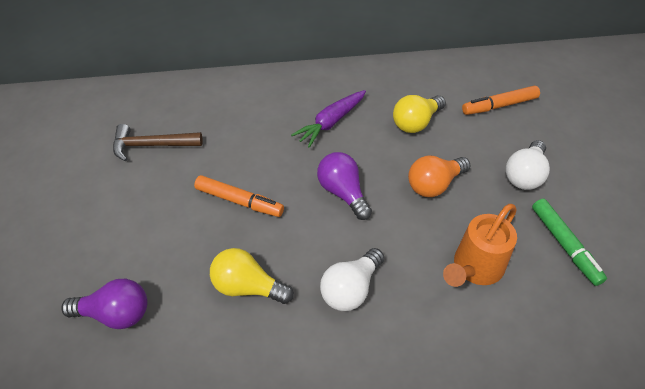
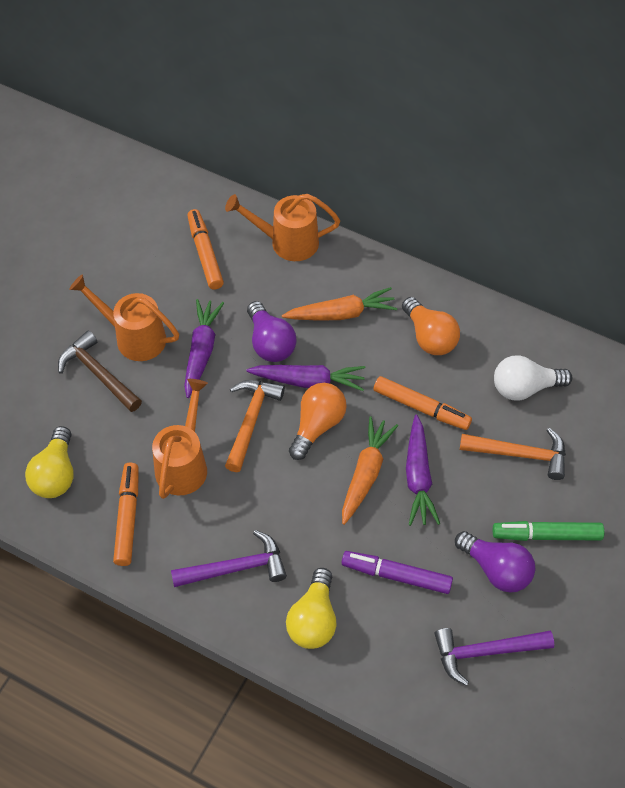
orange carrot: none = 0 -> [282,287,397,320] [342,416,398,525] = 2
orange hammer: none = 0 -> [225,380,285,472] [460,428,566,480] = 2
orange light bulb: [408,156,470,197] = 1 -> [289,383,347,460] [402,297,460,355] = 2
orange marker: [194,175,284,217] [462,86,540,115] = 2 -> [113,463,138,566] [187,209,224,290] [374,376,472,430] = 3
orange watering can: [443,204,517,287] = 1 -> [69,275,179,361] [152,379,208,499] [225,194,340,261] = 3
purple carrot: [291,90,366,148] = 1 -> [184,299,224,398] [246,365,365,391] [406,415,440,526] = 3
purple hammer: none = 0 -> [171,530,287,587] [434,628,554,686] = 2
purple marker: none = 0 -> [342,551,453,594] = 1
white light bulb: [320,248,384,311] [506,140,550,190] = 2 -> [494,355,572,401] = 1

